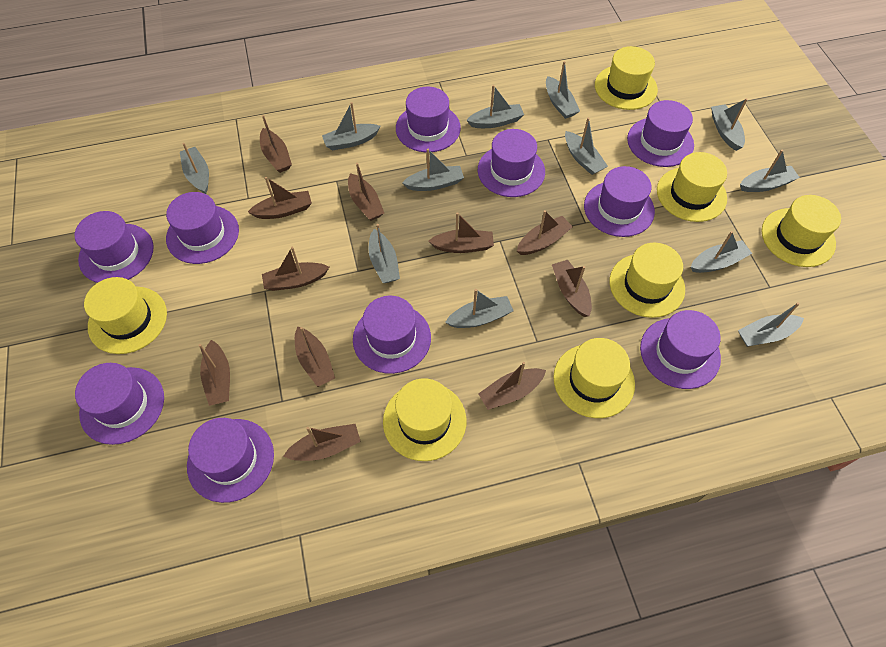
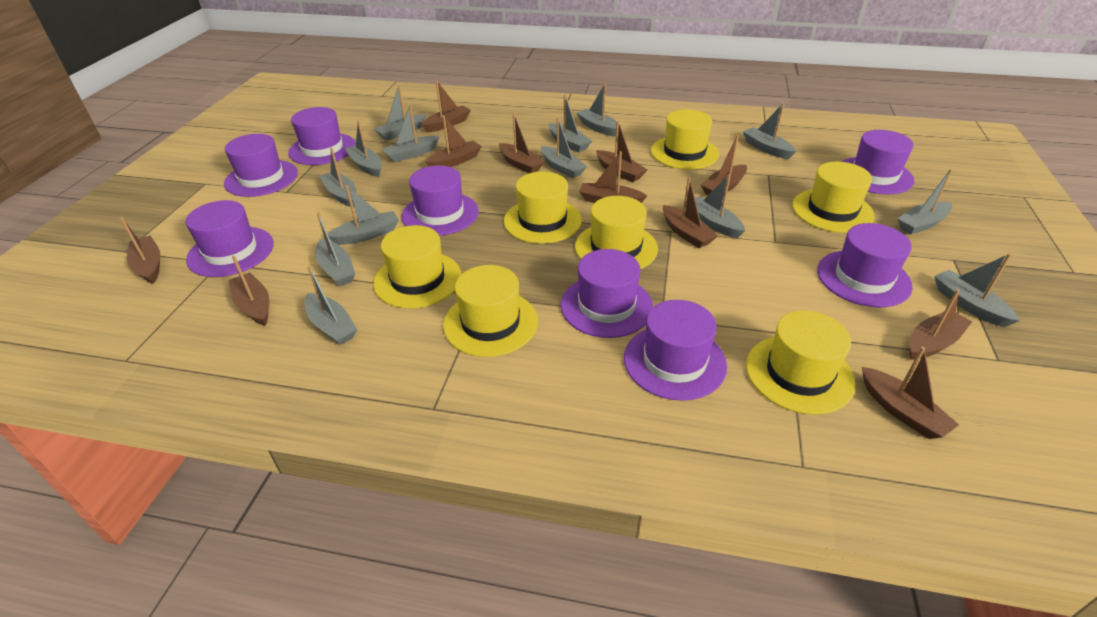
grey boat: [180,143,209,194] [322,102,381,150] [369,224,400,283] [402,149,464,191] [445,289,514,328] [466,85,524,128] [546,61,580,119] [565,118,608,175] [691,231,752,273] [711,98,748,151] [738,302,804,347] [740,149,800,192] = 12 -> [305,266,357,345] [316,212,355,286] [320,148,357,207] [328,185,399,245] [345,120,382,177] [374,85,426,141] [382,105,440,162] [541,117,587,178] [549,94,592,152] [577,84,621,137] [695,174,745,238] [743,103,796,159] [898,169,953,235] [934,253,1020,327] = 14
purple hat: [75,211,154,283] [75,363,164,445] [166,192,239,264] [187,418,274,503] [353,296,431,374] [396,87,461,152] [478,129,545,197] [584,166,655,237] [627,100,694,167] [640,310,721,389] = 10 -> [185,200,274,277] [224,134,298,197] [288,107,356,165] [402,165,479,236] [561,249,653,338] [624,300,727,401] [817,223,913,307] [842,130,914,194] = 8

